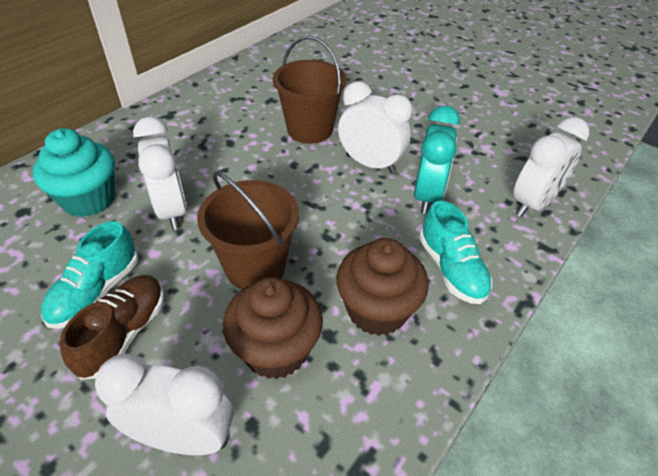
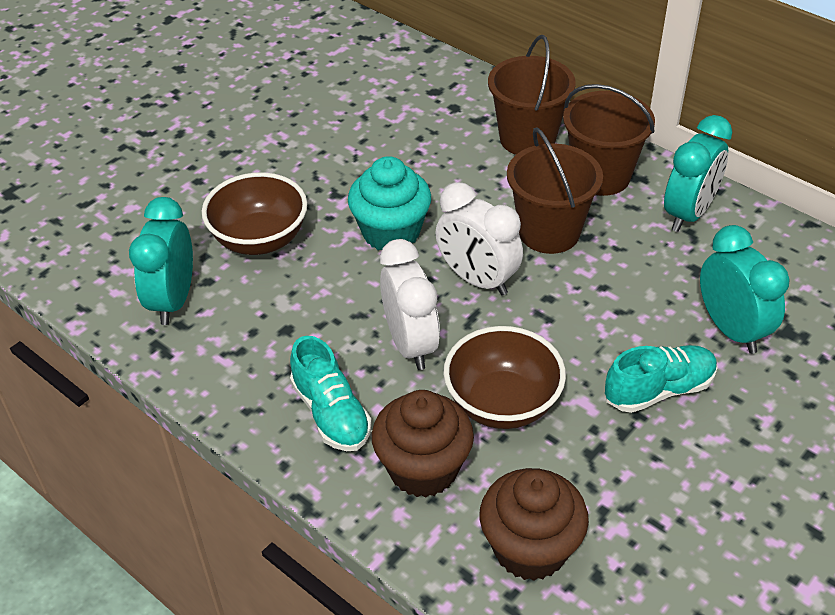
brown bowl: none = 0 -> [202,172,307,255] [443,326,566,429] = 2
brown bucket: [197,171,299,289] [273,36,347,144] = 2 -> [488,35,576,155] [507,127,603,254] [563,84,655,196] = 3
brown shoe: [60,275,165,380] = 1 -> none = 0
turquoise clock: [414,106,460,214] = 1 -> [129,197,193,325] [664,115,732,232] [700,225,790,354] = 3
white clock: [95,354,234,455] [133,117,187,230] [338,81,413,174] [513,117,589,217] = 4 -> [380,239,440,370] [435,182,523,296] = 2

